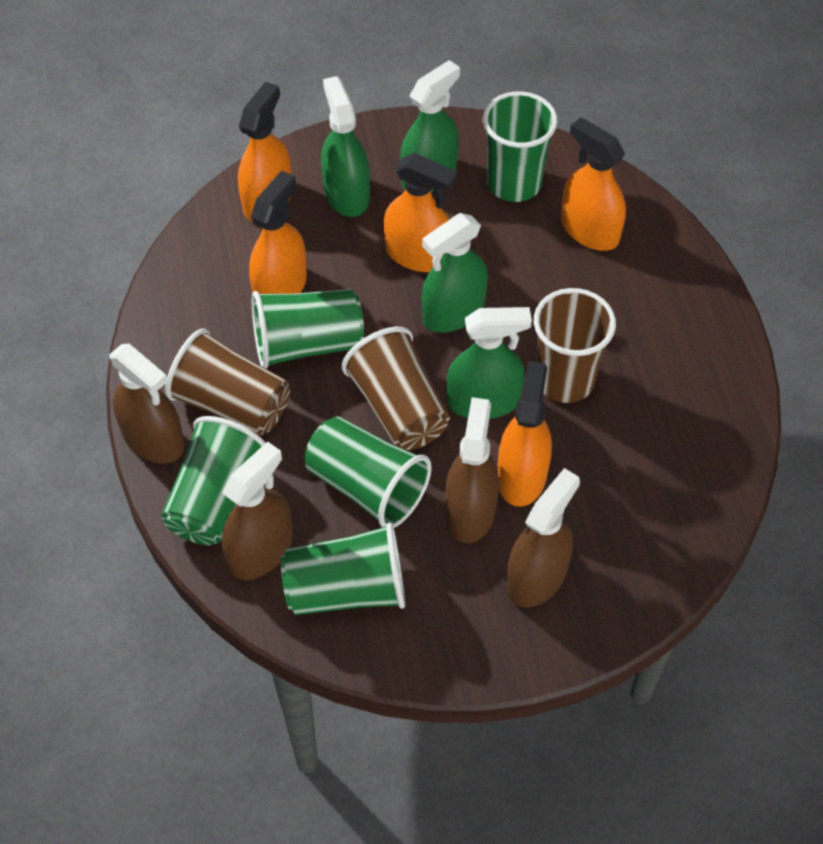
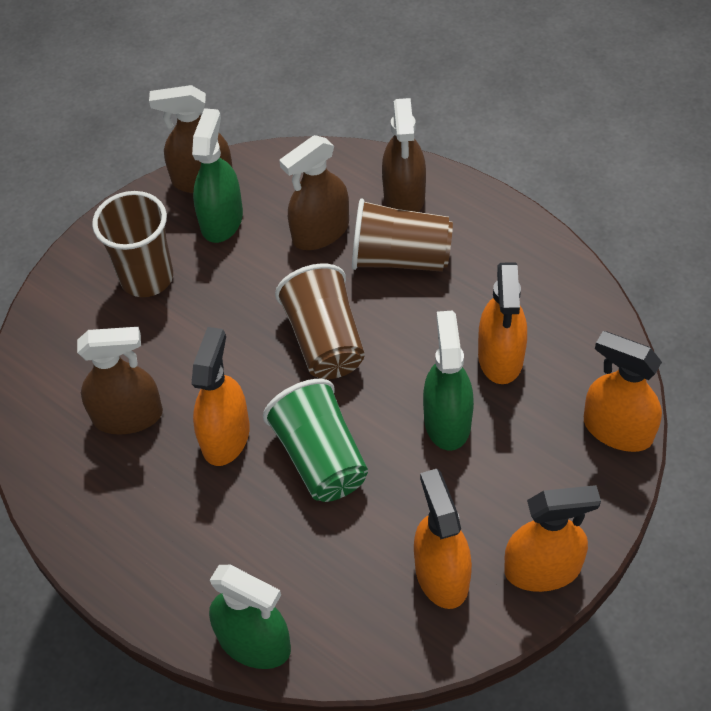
green cup: [161,416,266,545] [252,289,364,369] [281,523,405,615] [305,416,432,528] [483,91,558,202] = 5 -> [263,379,368,502] = 1
green spray bottle: [321,76,370,217] [400,60,460,192] [422,213,488,333] [447,307,532,419] = 4 -> [192,108,243,243] [209,565,291,669] [423,311,474,451] = 3

